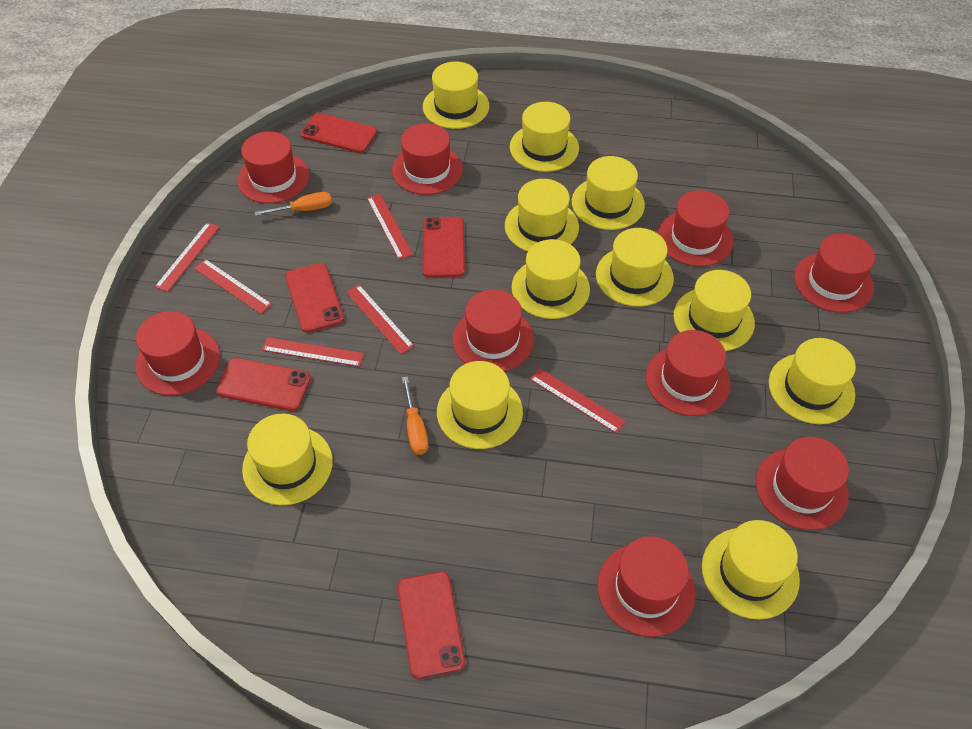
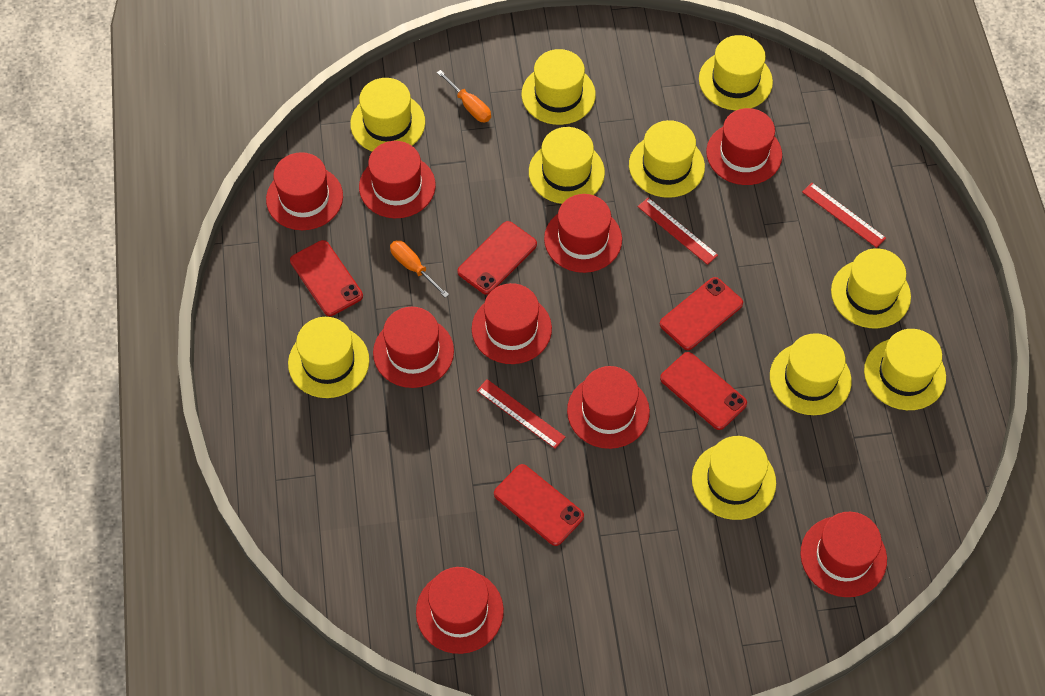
red ruler: [155,222,220,292] [194,259,272,314] [262,337,364,367] [346,285,414,354] [367,194,413,260] [530,368,626,434] = 6 -> [477,379,565,449] [638,197,718,265] [802,183,886,248] = 3
yellow hat: [242,414,333,505] [423,62,489,129] [437,361,523,449] [505,179,579,252] [510,102,579,172] [511,239,590,319] [572,156,645,230] [596,228,674,307] [673,270,755,351] [702,520,800,620] [769,338,856,425] = 11 -> [288,317,369,398] [350,78,425,152] [521,49,596,125] [529,127,605,204] [629,120,705,198] [692,436,776,520] [699,35,773,110] [770,333,852,415] [831,248,911,328] [864,329,946,410] = 10

